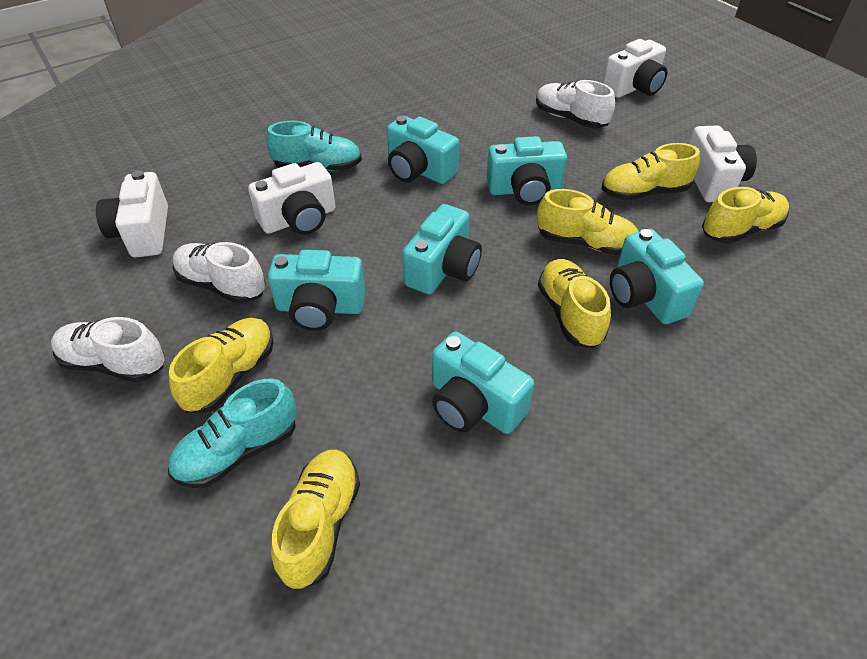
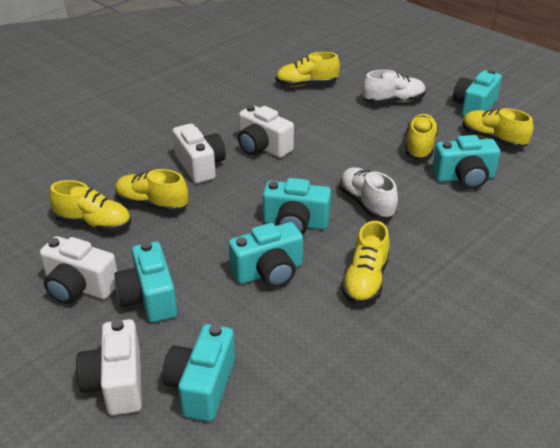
turquoise shoe: [168,378,297,488] [266,121,362,171] = 2 -> none = 0
white shoe: [51,317,165,383] [173,242,265,304] [536,80,615,128] = 3 -> [339,167,398,219] [363,70,426,104] = 2

